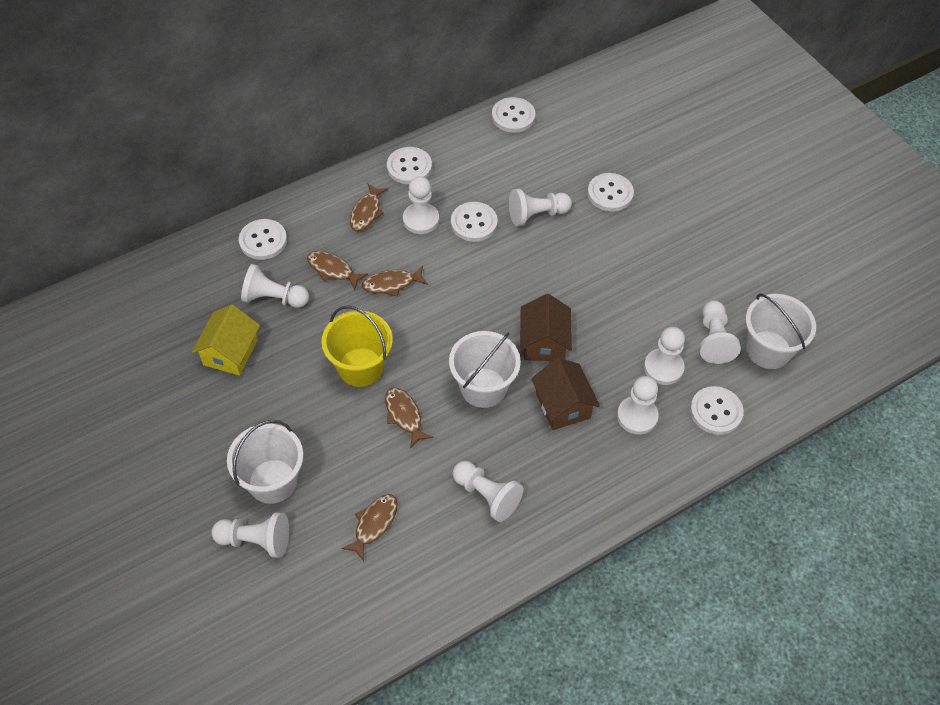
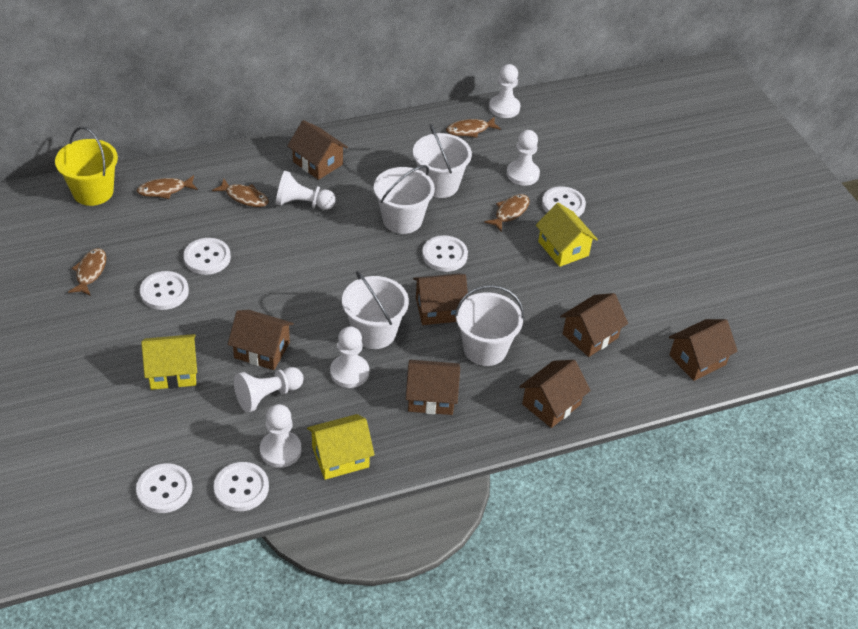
brown house: [520,294,572,361] [531,358,600,430] = 2 -> [228,310,294,370] [287,120,348,180] [406,360,460,415] [413,273,468,325] [519,360,591,428] [560,293,628,357] [669,319,738,381] = 7
white bucket: [227,420,303,504] [449,331,521,408] [746,293,816,369] = 3 -> [342,271,409,349] [374,165,435,234] [413,124,472,198] [455,285,524,366] = 4
white pawn: [211,512,289,558] [241,264,309,308] [403,176,439,234] [453,461,523,522] [509,189,572,226] [617,376,659,435] [644,327,685,385] [699,300,741,364] = 8 -> [234,367,303,413] [260,404,301,468] [276,171,336,210] [330,326,369,388] [489,64,521,118] [506,130,540,186] = 6
yellow house: [192,305,260,376] = 1 -> [141,334,197,390] [307,414,375,480] [536,203,598,267] = 3

